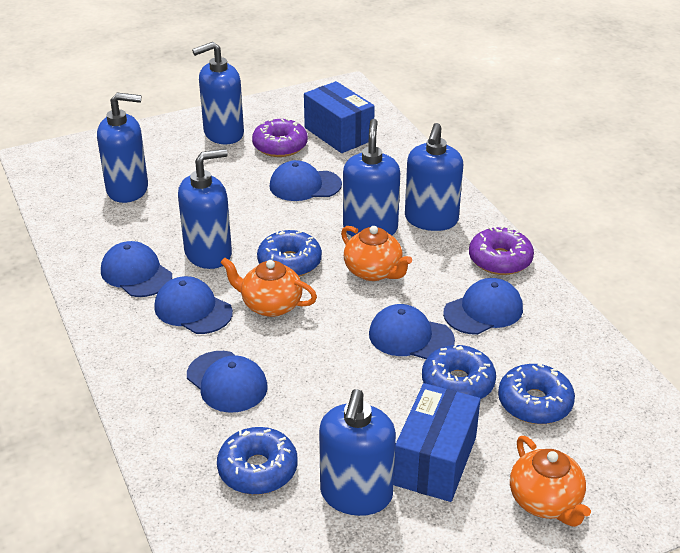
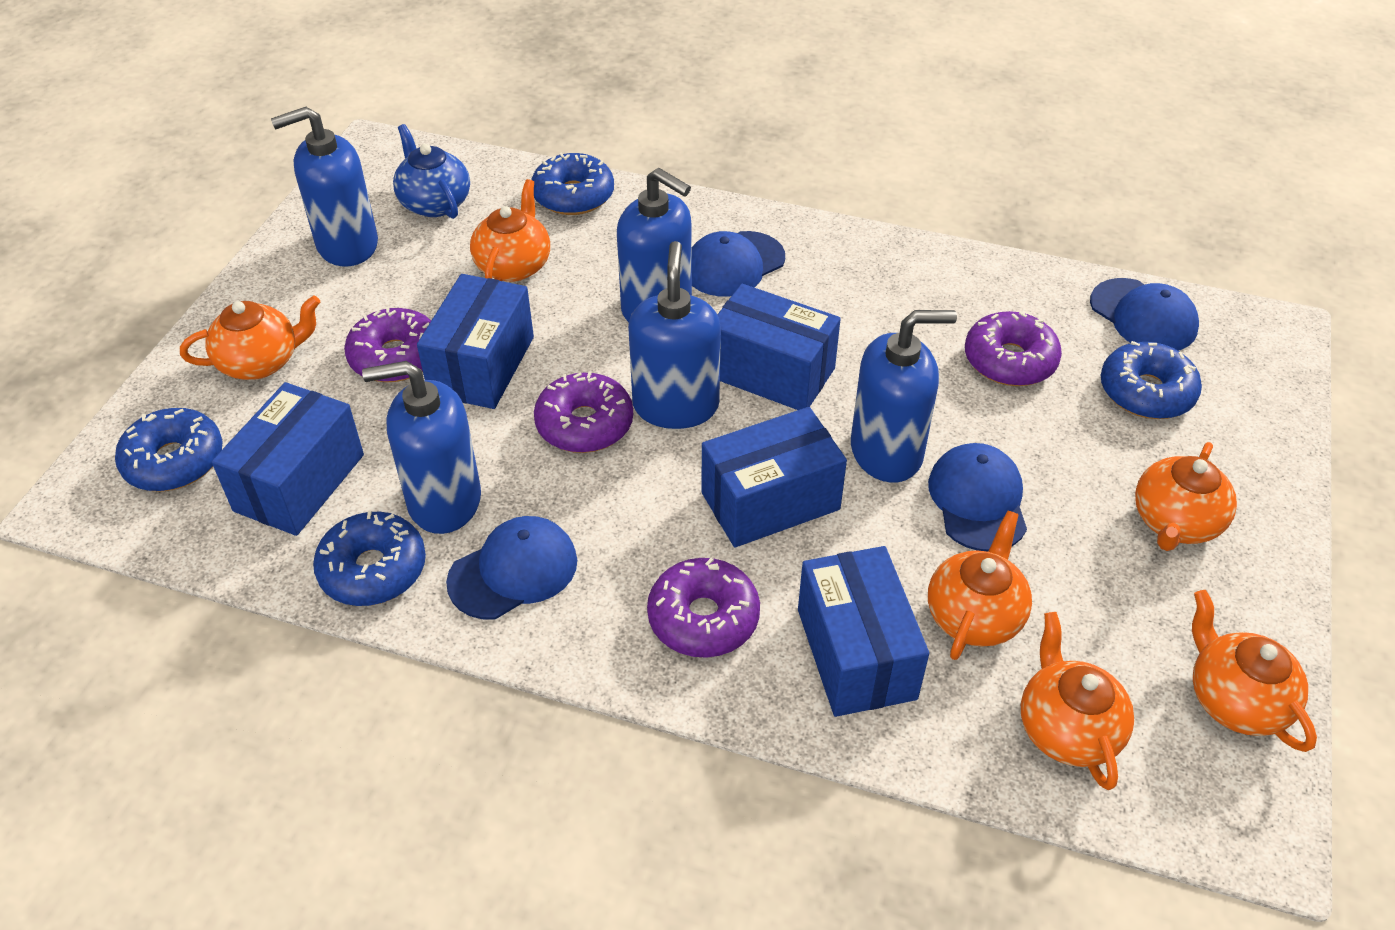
blue box: [304,81,375,153] [393,383,481,502] = 2 -> [212,382,364,536] [417,274,534,409] [702,407,847,547] [717,284,841,410] [798,546,929,717] = 5
blue cap: [101,241,172,297] [154,276,233,334] [187,351,268,413] [269,160,342,201] [369,304,455,359] [443,278,523,335] = 6 -> [446,516,577,619] [692,231,785,297] [928,443,1027,552] [1090,278,1199,351] = 4
blue soap dispenser: [97,93,148,203] [178,149,232,269] [192,42,244,144] [319,389,396,516] [343,119,400,237] [405,123,463,231] = 6 -> [271,107,378,267] [362,361,481,534] [617,168,692,322] [628,241,721,429] [851,310,957,483] = 5
blue teapot: none = 0 -> [393,124,470,219] = 1
orange teapot: [220,257,317,317] [341,226,412,281] [510,436,591,527] = 3 -> [180,295,320,380] [470,179,550,282] [928,511,1032,660] [1021,612,1134,790] [1135,442,1237,551] [1192,590,1317,752] = 6
purple donut: [252,118,308,157] [469,226,534,275] = 2 -> [344,307,431,382] [534,372,633,453] [647,558,760,658] [965,311,1062,386] = 4

